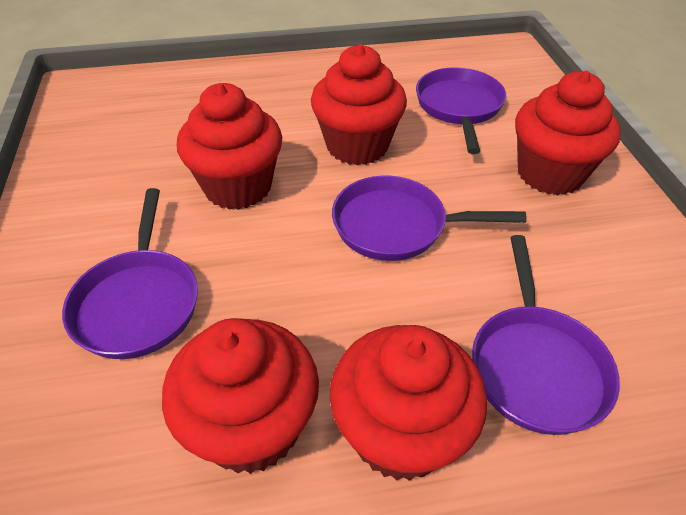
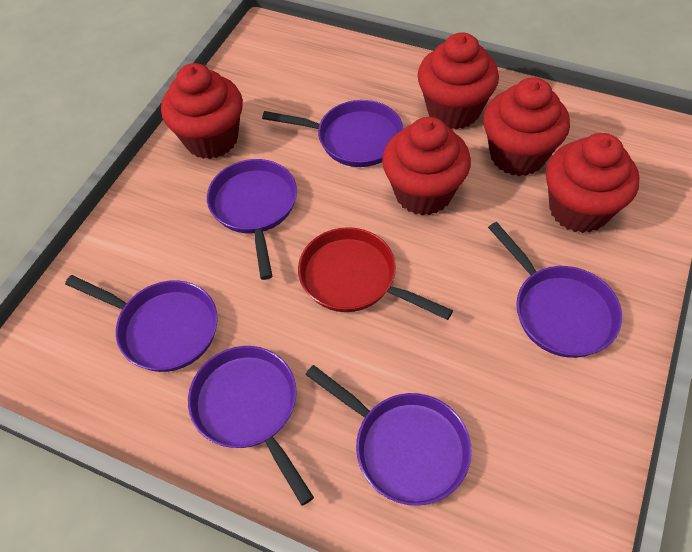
purple pan: [62,188,198,359] [332,176,527,261] [416,67,506,154] [472,235,620,435] = 4 -> [65,275,218,372] [188,346,314,506] [207,159,297,280] [262,100,403,167] [305,365,472,506] [488,222,622,358] = 6
red pan: none = 0 -> [298,227,453,320] = 1

